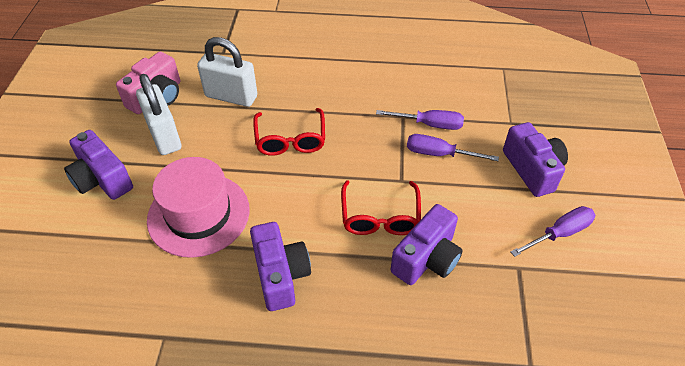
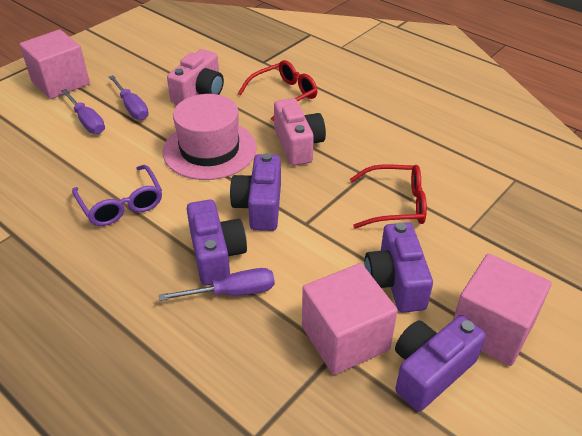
pink camera: [116,52,180,114] = 1 -> [167,49,224,105] [274,98,326,166] = 2
pink cube: none = 0 -> [19,30,90,99] [302,263,398,375] [453,254,552,366] = 3
purple glasses: none = 0 -> [72,165,162,226] = 1
white padlock: [136,74,181,155] [197,37,257,107] = 2 -> none = 0

